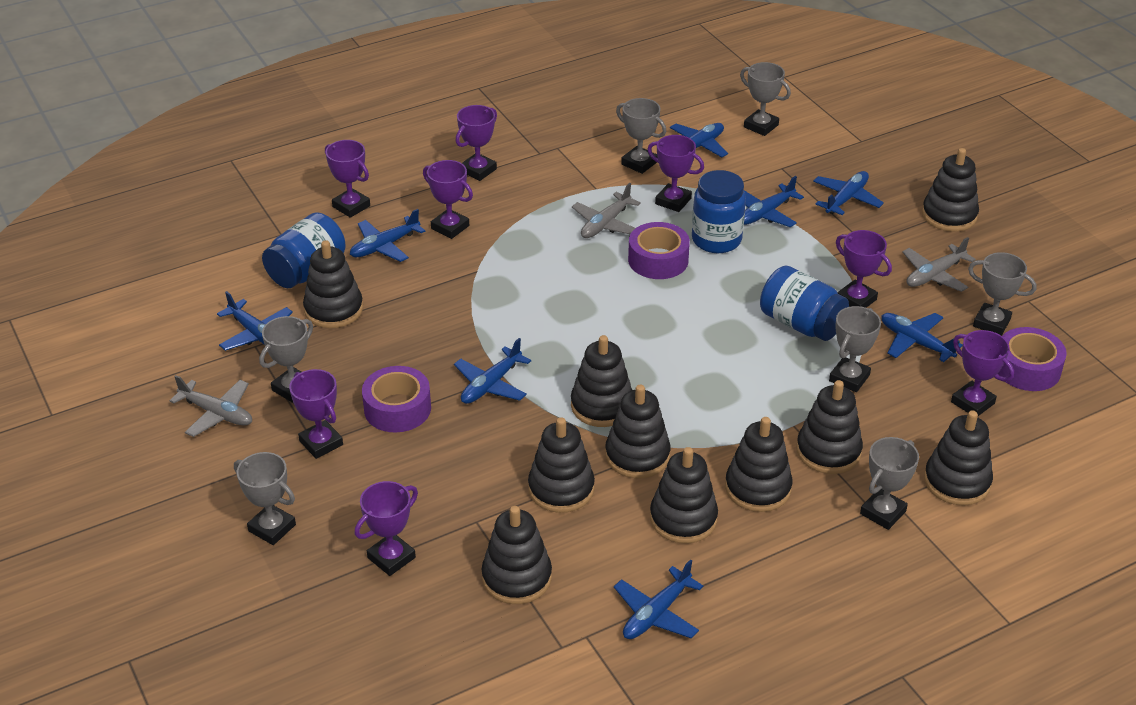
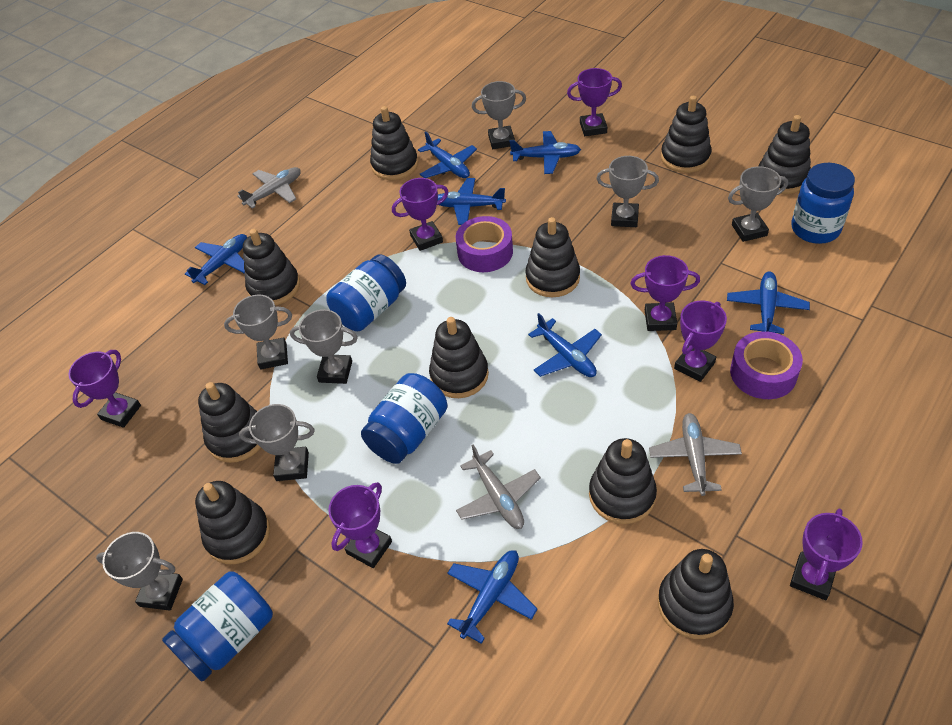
blue jar: [262,213,346,288] [692,170,746,253] [760,266,849,341] = 3 -> [162,572,273,681] [326,254,406,331] [361,373,448,464] [792,163,855,244] = 4
blue plane: [217,291,293,351] [350,209,425,262] [454,338,531,404] [614,560,703,639] [670,123,728,157] [744,176,804,227] [813,171,884,215] [881,313,963,362] = 8 -> [185,234,247,285] [418,131,477,178] [438,178,506,225] [447,550,538,644] [510,131,581,174] [528,313,602,377] [727,272,810,334] = 7
purple tape: [362,366,431,432] [628,222,690,279] [998,327,1067,391] = 3 -> [456,216,513,272] [730,331,803,399] = 2
purple trophy: [289,369,343,459] [325,140,370,218] [355,481,418,576] [423,160,473,239] [456,105,497,181] [647,135,704,212] [836,230,892,308] [951,330,1014,416] = 8 -> [69,350,141,428] [328,482,392,568] [392,178,449,251] [567,68,622,136] [630,255,700,331] [674,301,727,382] [790,508,863,600] = 7

